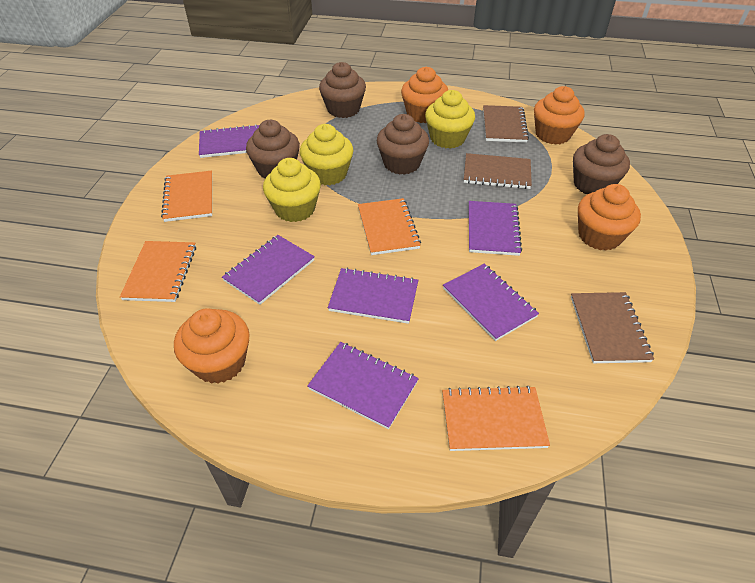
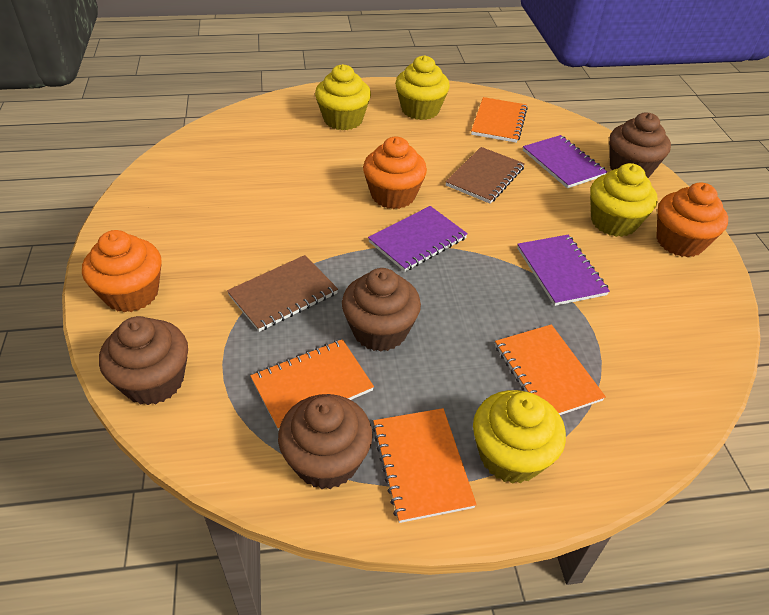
brown notebook: [464,153,532,189] [483,105,529,143] [571,292,654,363] = 3 -> [227,255,338,332] [445,147,525,204] = 2
orange cupcake: [174,308,250,384] [401,67,448,123] [534,86,585,145] [578,184,641,251] = 4 -> [82,230,162,312] [363,137,427,209] [656,182,728,257] = 3
purple notebook: [199,124,259,158] [222,235,315,305] [307,342,419,429] [328,268,418,324] [443,264,539,341] [469,201,522,256] = 6 -> [368,206,468,272] [517,235,610,306] [523,135,607,188] = 3
yellow cupcake: [263,158,321,222] [300,124,353,185] [425,90,475,149] = 3 -> [315,64,371,130] [395,55,450,120] [473,390,566,484] [590,163,658,237] = 4

